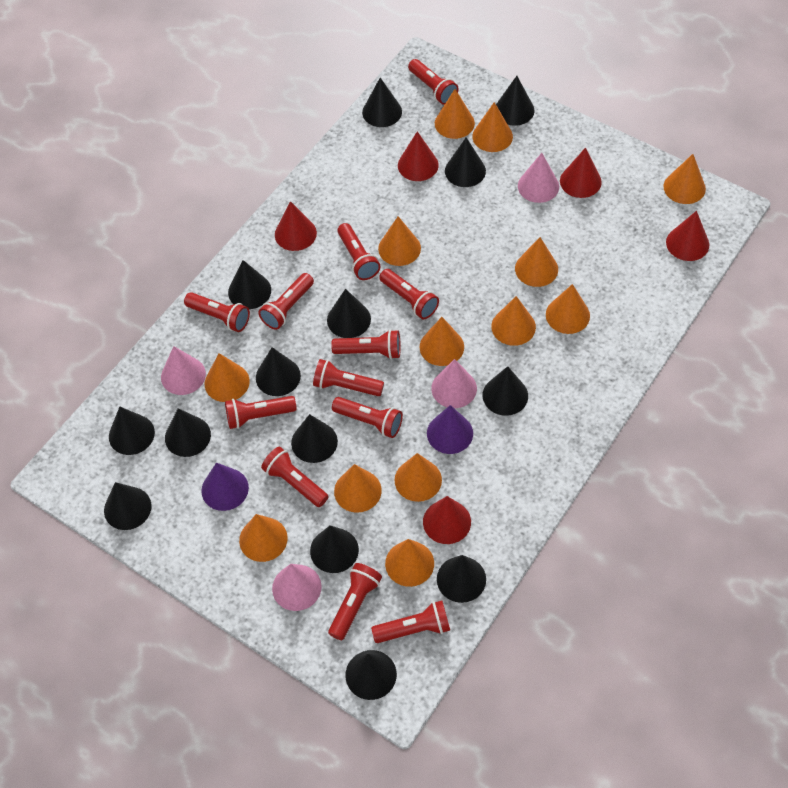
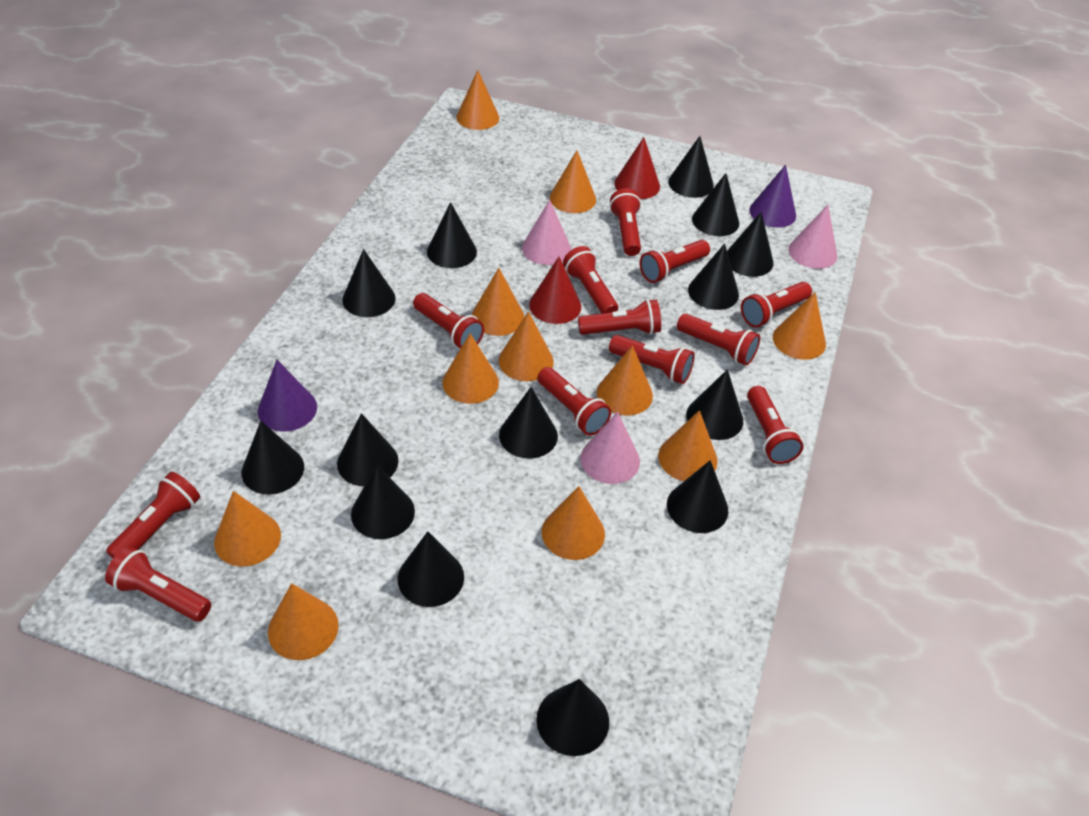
orange cone: [205,353,250,402] [239,514,288,562] [334,464,382,513] [378,216,421,266] [385,539,434,587] [394,453,442,502] [420,317,464,366] [435,89,475,139] [472,102,513,152] [491,296,536,346] [515,237,558,287] [546,284,590,334] [663,154,706,204] = 13 -> [214,491,281,567] [268,583,339,660] [442,333,499,404] [456,70,499,130] [472,268,524,336] [499,312,554,381] [542,486,605,560] [550,150,596,213] [597,345,653,415] [658,410,717,481] [773,292,826,360] = 11
pink cone: [161,346,206,395] [272,564,322,611] [431,359,477,408] [518,153,559,203] = 4 -> [522,200,571,265] [581,412,640,484] [788,205,837,269] = 3
red cone: [275,201,317,251] [398,131,439,181] [423,496,471,544] [560,148,602,198] [666,211,709,261] = 5 -> [529,257,581,324] [614,137,660,199] = 2

